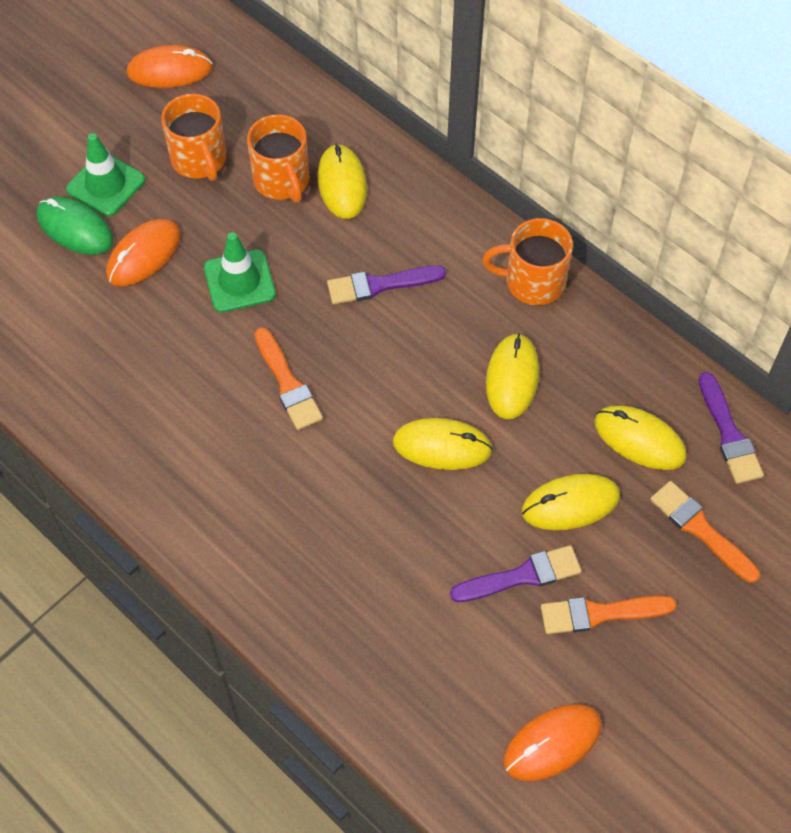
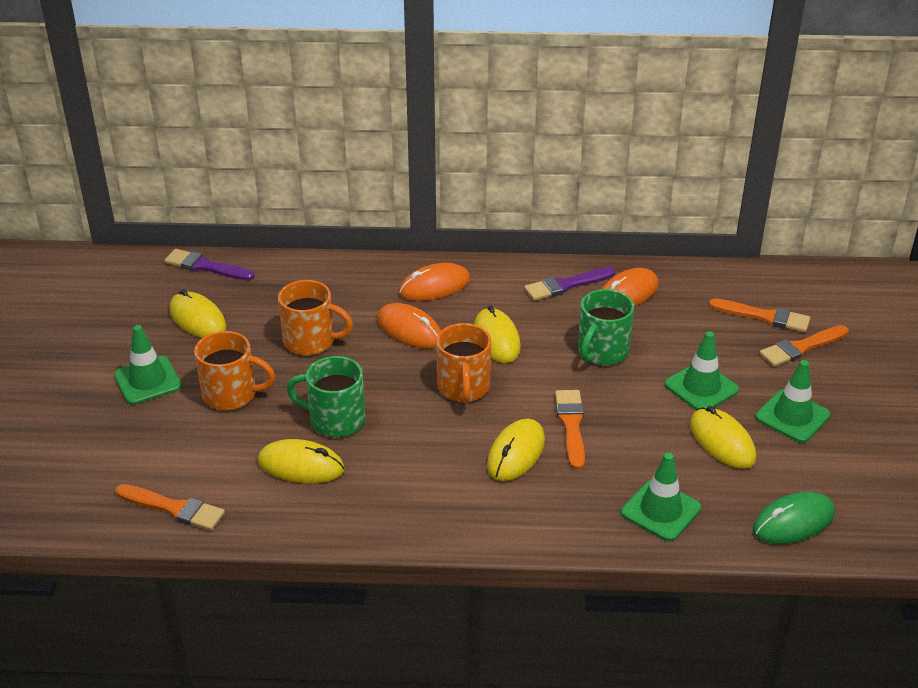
green mug: none = 0 -> [287,356,365,437] [578,289,634,365] = 2
green traffic cone: [66,133,145,216] [204,232,276,313] = 2 -> [114,325,182,405] [621,453,701,541] [665,331,739,410] [755,360,831,443] = 4
orange brush: [255,327,323,430] [541,596,676,634] [650,481,760,583] = 3 -> [115,484,225,531] [555,390,585,470] [709,298,810,332] [759,325,849,367] = 4
purple brush: [327,266,446,304] [450,545,581,602] [699,372,764,484] = 3 -> [164,249,255,280] [524,267,615,301] = 2

